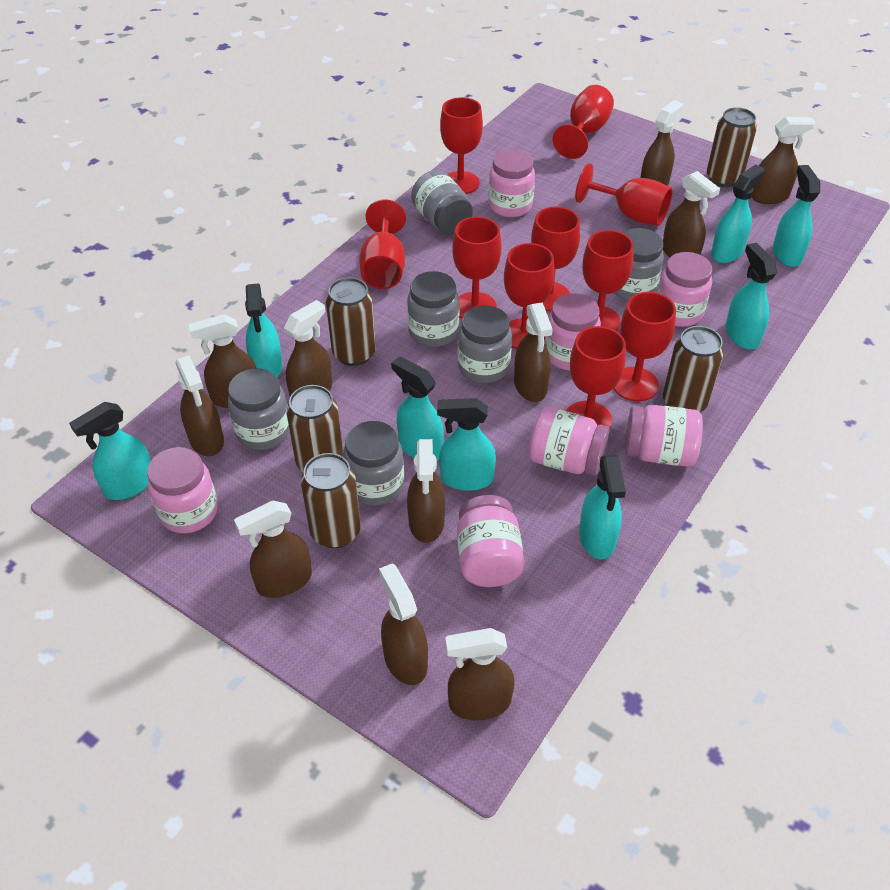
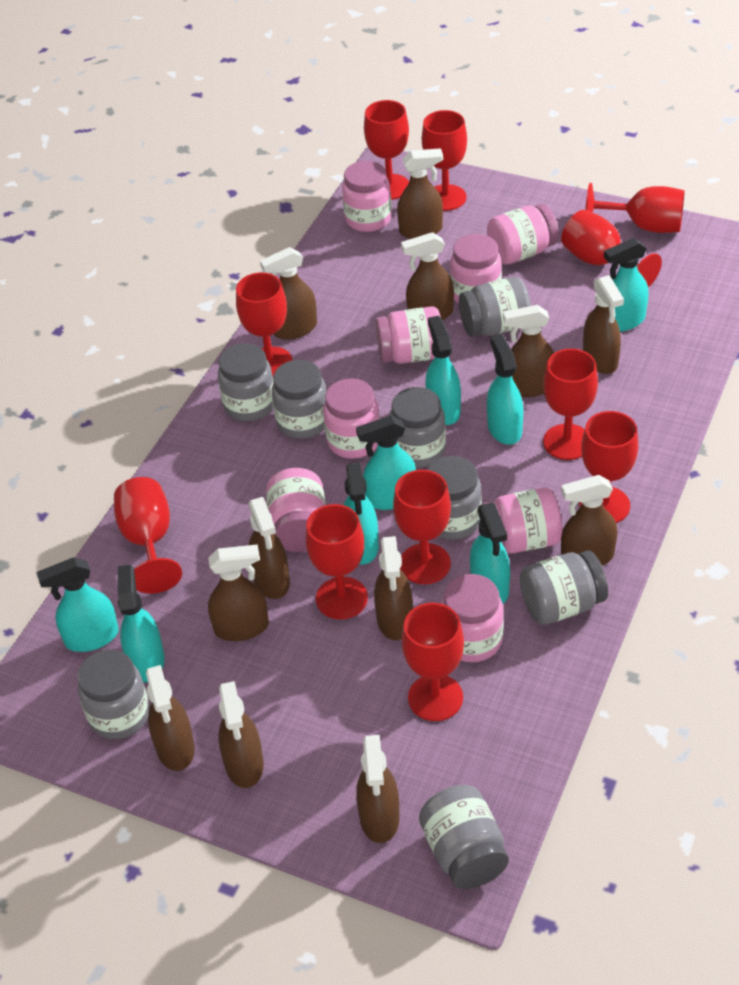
brown can: [287,385,343,472] [301,453,361,548] [326,277,376,366] [663,326,724,412] [707,107,757,187] = 5 -> none = 0
brown spray bottle: [176,355,224,456] [189,314,257,408] [234,501,312,598] [284,300,332,396] [379,563,428,685] [407,439,445,543] [445,628,514,721] [514,302,553,402] [640,100,683,186] [663,171,720,258] [751,117,816,204] = 11 -> [146,665,195,771] [208,544,269,641] [218,681,264,788] [248,497,290,599] [260,247,317,340] [356,735,400,843] [374,536,413,640] [397,148,443,239] [401,232,454,320] [503,305,554,397] [561,475,617,566] [583,275,624,374] = 12
grey jar: [228,369,289,450] [343,421,404,506] [407,271,459,347] [411,170,473,235] [458,305,512,383] [614,228,664,300] = 6 -> [77,650,150,739] [218,343,273,421] [272,360,327,439] [389,387,446,468] [419,785,509,889] [427,456,482,540] [459,277,531,337] [520,550,608,625] = 8
pink jar: [147,447,218,533] [457,495,524,587] [488,149,535,217] [529,407,610,476] [545,293,601,371] [625,405,703,467] [657,252,712,327] = 7 -> [266,468,325,552] [323,378,380,459] [342,161,392,232] [375,306,441,364] [441,574,504,662] [450,234,502,304] [482,487,562,553] [487,204,559,264] = 8
red goblet: [359,199,406,289] [440,97,483,194] [452,217,501,318] [504,243,555,349] [531,206,580,311] [553,85,614,159] [566,326,626,429] [575,163,672,226] [582,230,634,331] [613,292,676,401] = 10 -> [114,477,182,594] [236,272,292,376] [306,504,368,619] [364,100,409,200] [393,470,451,584] [402,603,464,721] [422,110,467,211] [543,349,598,460] [561,210,662,288] [580,411,638,523] [585,183,684,233] = 11

